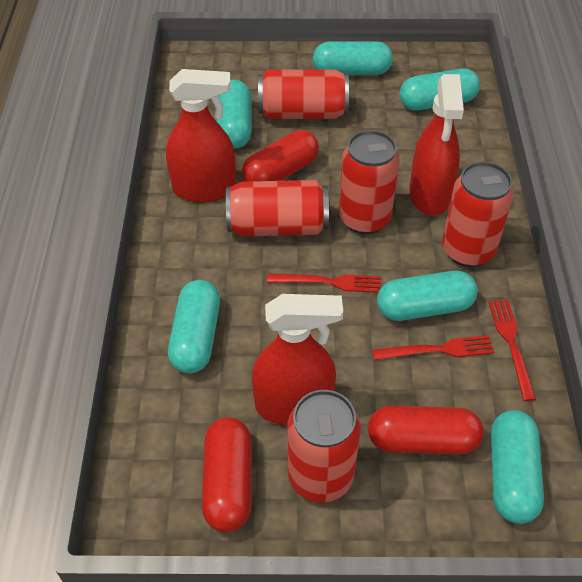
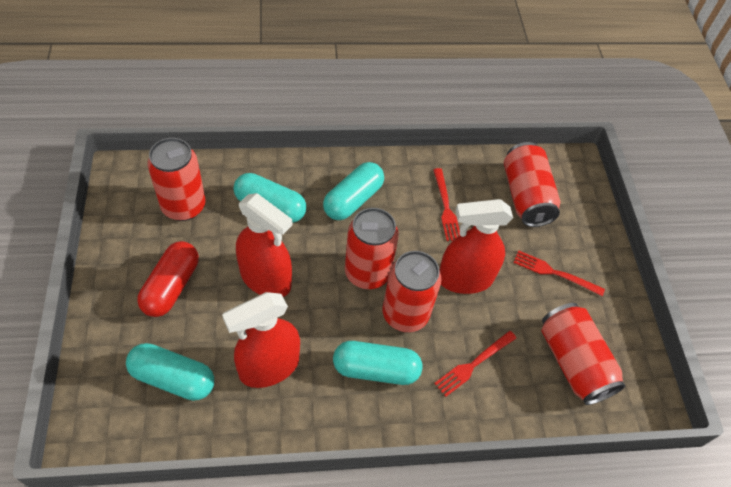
red capsule: [202,417,252,532] [242,130,319,181] [368,406,484,455] = 3 -> [137,241,199,317] = 1
turquoise capsule: [168,280,220,373] [217,80,252,149] [313,41,393,75] [377,271,478,321] [400,68,480,111] [491,410,544,524] = 6 -> [126,343,214,401] [234,173,306,223] [323,162,384,220] [333,341,422,385] = 4

